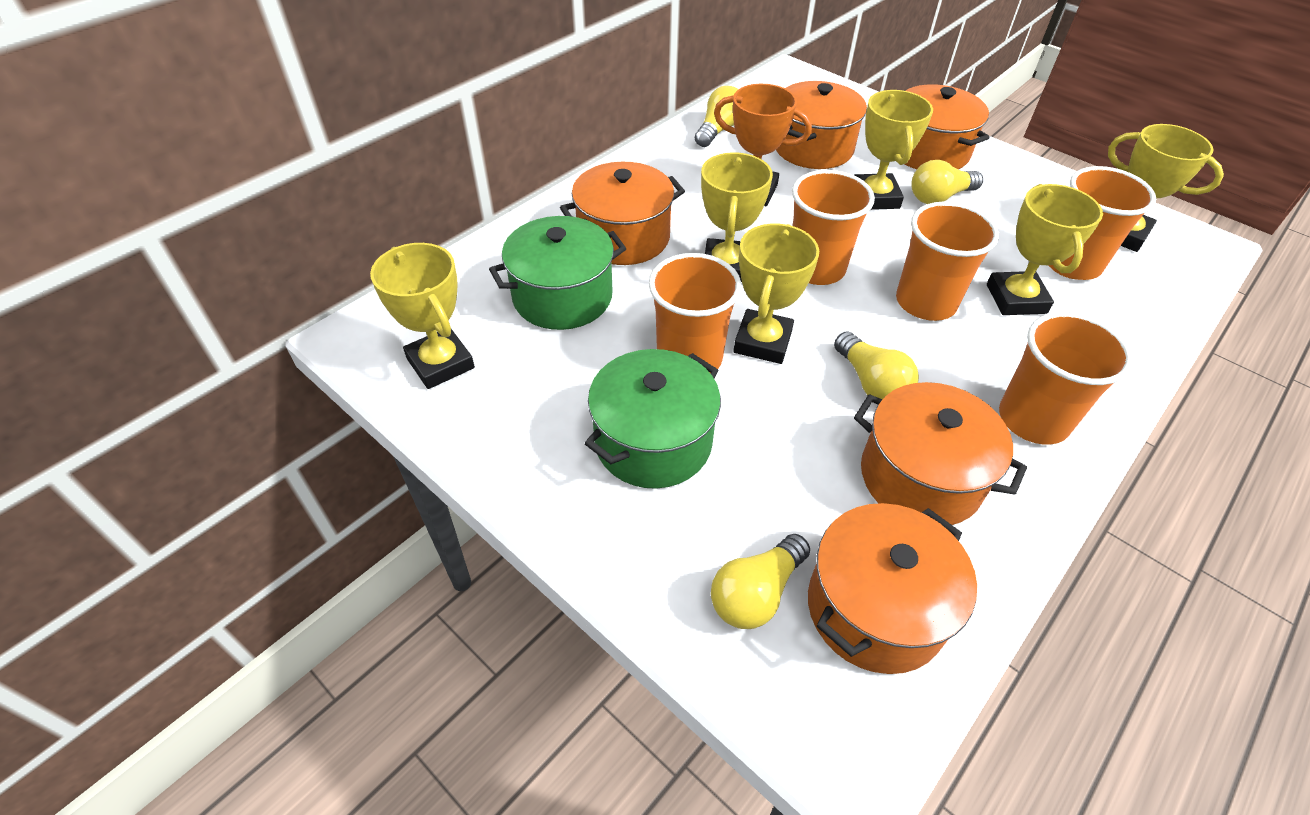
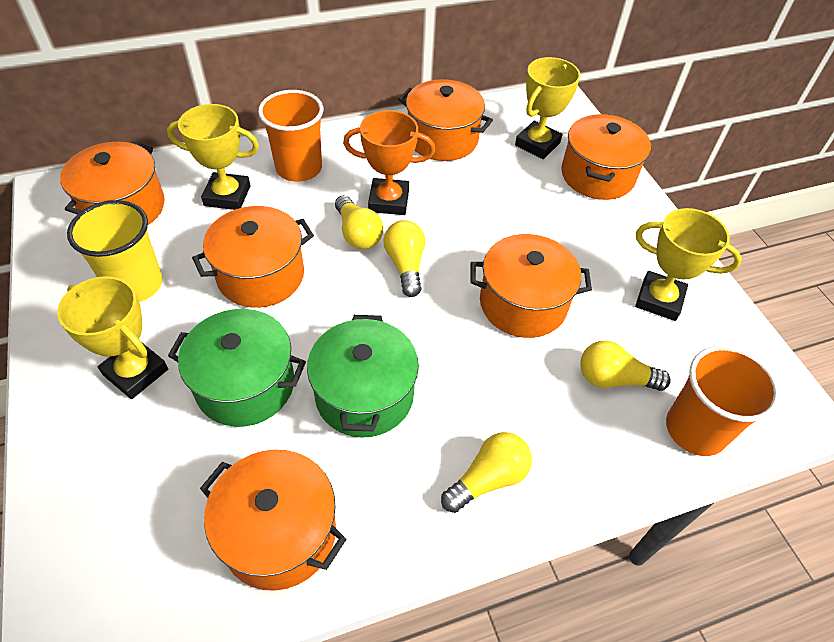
orange cup: [649,253,742,374] [792,170,875,285] [896,202,999,321] [999,312,1133,445] [1048,166,1156,280] = 5 -> [258,90,323,182] [666,346,780,456] = 2
orange pot: [560,162,685,265] [776,81,867,169] [808,503,977,674] [854,382,1027,525] [903,84,990,170] = 5 -> [60,142,165,225] [192,206,314,308] [200,449,347,591] [398,79,493,161] [471,234,592,338] [561,114,651,200] = 6
yellow cup: none = 0 -> [67,200,163,302] = 1
yellow trophy: [370,243,475,389] [701,152,773,282] [734,224,819,364] [854,90,933,210] [987,184,1103,315] [1108,124,1224,252] = 6 -> [57,276,168,399] [167,104,259,210] [515,57,580,159] [635,208,742,321] = 4

